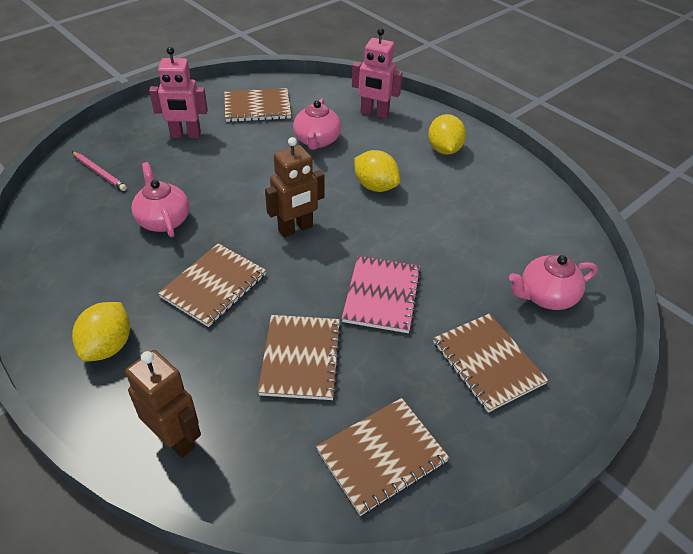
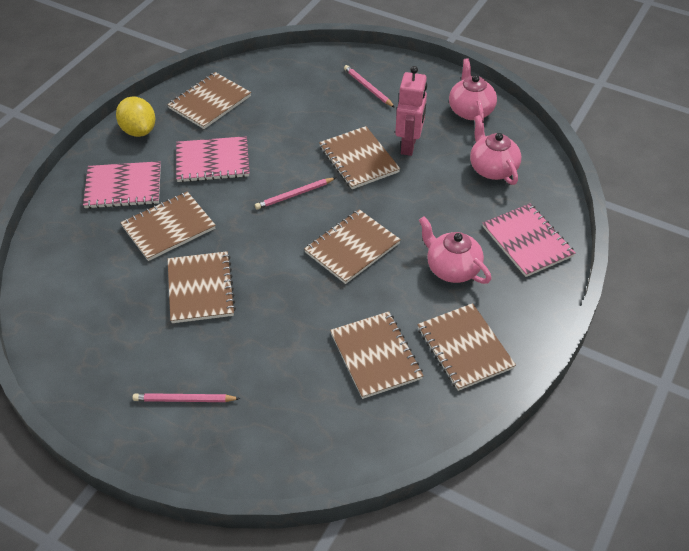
brown notebook: [158,243,266,327] [224,88,291,122] [258,315,342,400] [316,398,449,516] [433,313,548,413] = 5 -> [120,191,216,261] [167,72,251,129] [168,251,236,323] [304,209,401,284] [319,126,400,189] [330,312,424,399] [417,303,516,391] = 7
brown robot: [125,350,201,458] [265,137,325,238] = 2 -> none = 0
pink notebook: [342,256,421,333] = 1 -> [83,161,161,209] [176,136,249,182] [483,203,575,277] = 3
pink pencil: [72,151,127,191] = 1 -> [132,393,241,402] [255,178,336,209] [344,65,395,108] = 3
pink robot: [149,47,208,138] [352,28,403,118] = 2 -> [395,66,427,156] = 1
yellow lemon: [72,302,130,361] [354,150,400,192] [428,114,466,155] = 3 -> [116,97,155,137] = 1

